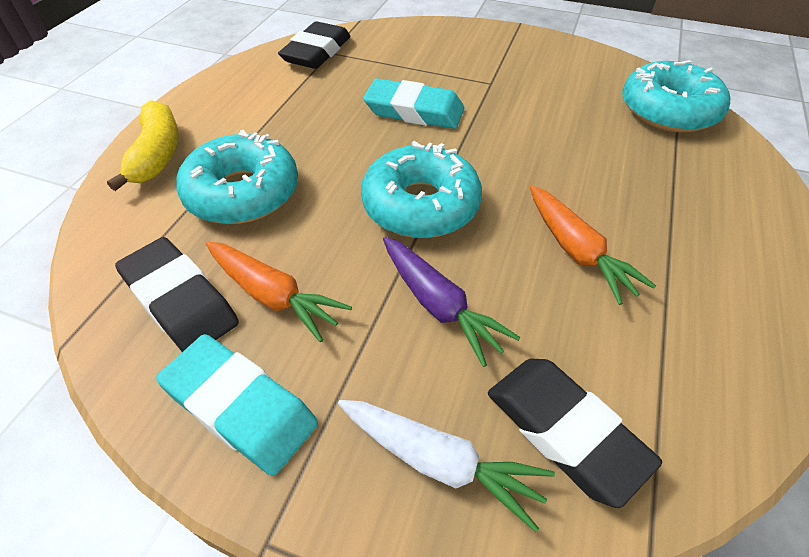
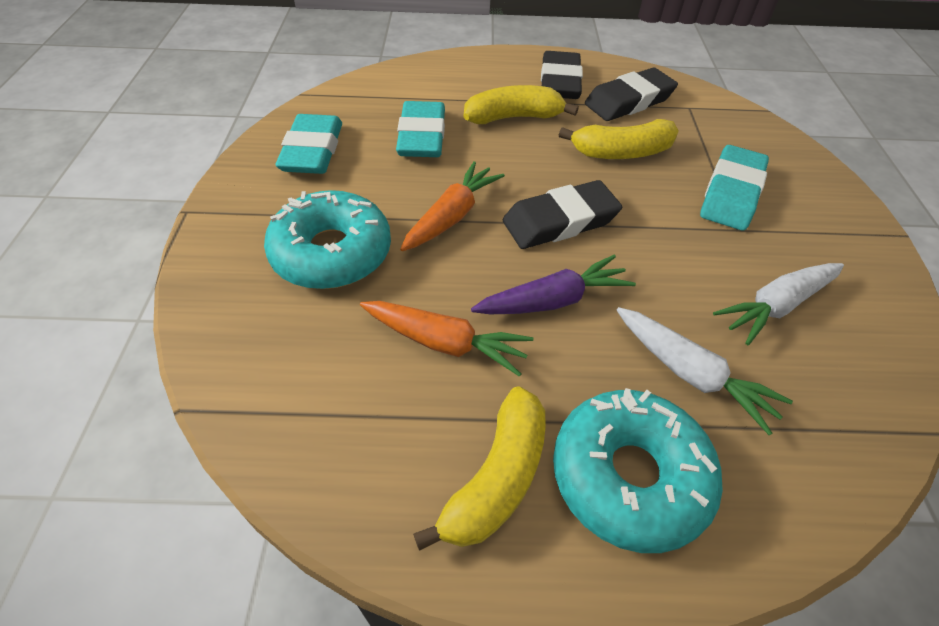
turquoise donut: [176,130,298,224] [361,141,482,238] [622,60,730,133] = 3 -> [264,190,391,289] [553,388,723,553] = 2
turquoise eraser: [156,334,318,476] [363,78,464,129] = 2 -> [275,114,342,174] [396,101,445,157] [700,145,769,231] = 3
white carrot: [338,400,555,532] = 1 -> [616,307,793,435] [713,263,844,345] = 2
yellow banana: [107,100,179,191] = 1 -> [413,386,546,551] [464,85,579,124] [559,119,679,159] = 3

